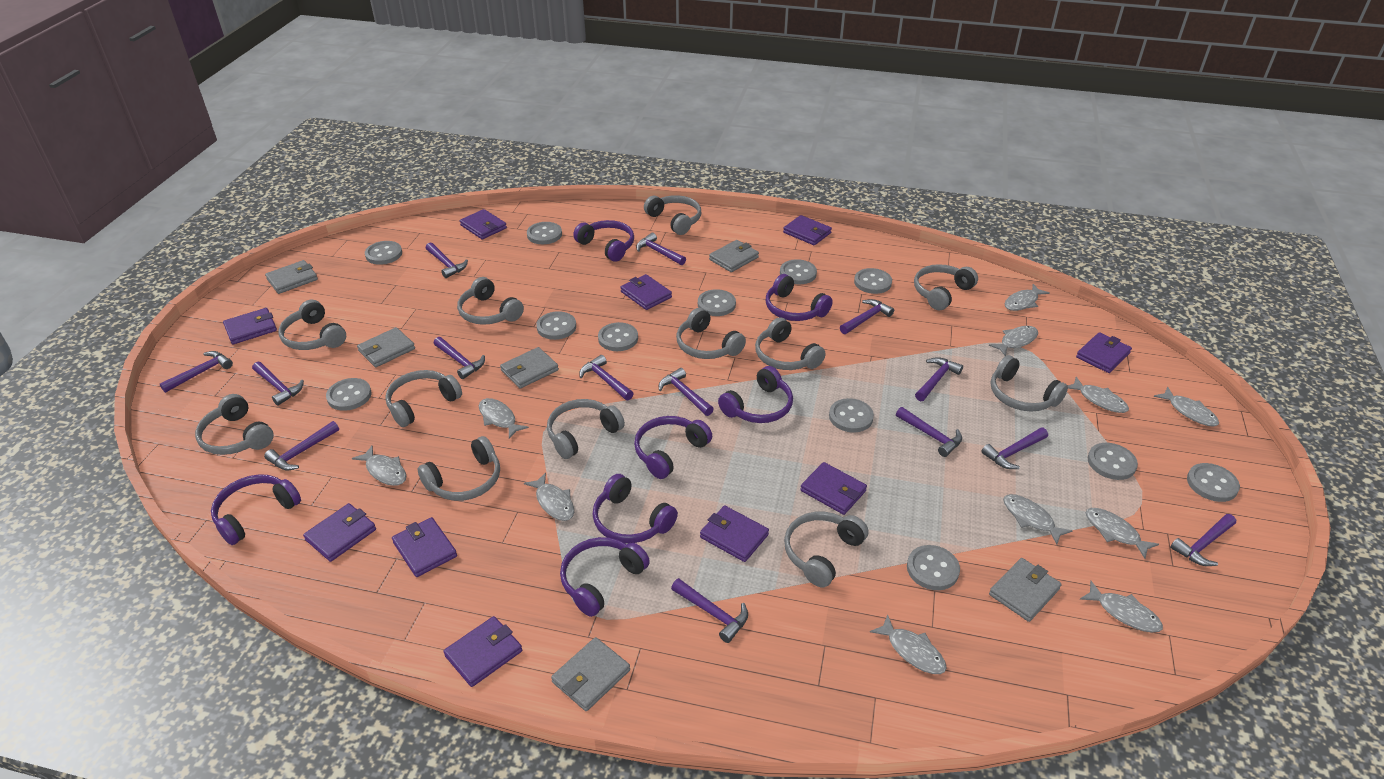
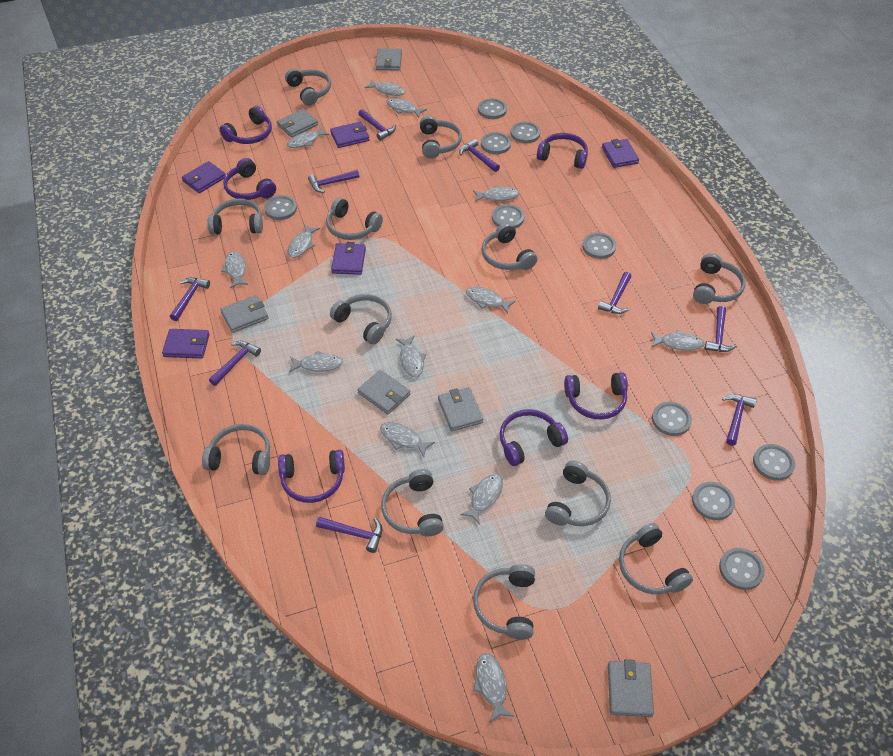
grey button: [326,378,371,411] [365,241,402,265] [527,222,562,244] [536,311,576,340] [598,322,638,351] [698,289,736,316] [780,259,817,284] [829,398,874,432] [854,268,892,294] [907,545,960,590] [1088,443,1138,480] [1187,463,1240,502] = 12 -> [264,195,297,220] [478,98,507,119] [481,132,511,154] [492,204,524,228] [511,122,541,143] [582,232,616,259] [652,402,692,436] [692,482,735,520] [719,548,765,590] [753,444,795,481] = 10
grey fish: [352,446,406,486] [479,398,529,439] [524,472,574,521] [870,614,947,674] [989,326,1038,356] [1003,494,1072,545] [1005,284,1050,311] [1068,377,1129,413] [1080,581,1163,633] [1085,508,1159,559] [1154,387,1219,427] = 11 -> [221,251,248,288] [287,126,329,148] [287,224,320,258] [289,351,343,373] [365,79,405,96] [380,422,435,457] [386,98,427,118] [396,335,426,377] [460,474,503,525] [466,286,516,314] [473,185,520,202] [473,653,514,723] [651,330,705,351] = 13
purple hammer: [160,351,233,393] [252,362,304,406] [264,421,339,471] [426,242,468,278] [434,337,485,379] [579,355,634,400] [636,233,686,265] [659,368,714,416] [671,578,748,643] [840,299,894,334] [896,407,962,457] [915,357,963,401] [981,428,1048,469] [1170,514,1236,566] = 14 -> [170,278,210,321] [209,341,261,386] [308,170,359,193] [316,517,382,553] [358,109,396,141] [459,139,500,172] [598,272,632,314] [705,306,737,352] [722,394,757,446] = 9
purple headphones: [211,474,301,545] [560,537,650,617] [573,220,634,262] [592,474,678,543] [634,416,712,479] [718,366,793,423] [766,274,833,321] = 7 -> [219,106,272,144] [223,158,276,200] [278,450,345,503] [500,409,568,466] [537,133,588,169] [564,372,628,420] = 6
purple wallet: [223,308,277,344] [303,503,376,562] [392,517,457,577] [443,616,522,687] [460,209,507,239] [621,274,672,310] [700,506,769,562] [783,215,832,245] [800,462,867,515] [1076,332,1132,373] = 10 -> [162,329,210,358] [182,161,226,193] [330,122,369,148] [331,242,366,275] [602,139,639,168] = 5

